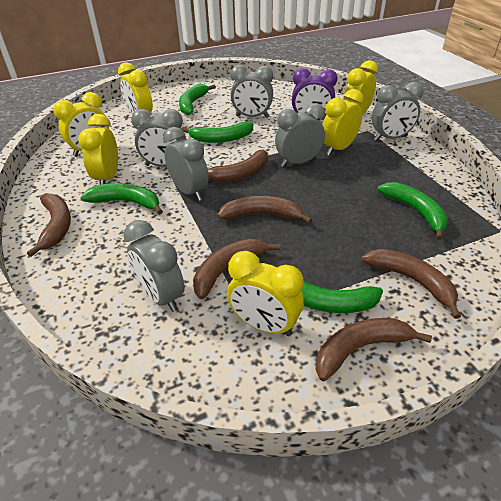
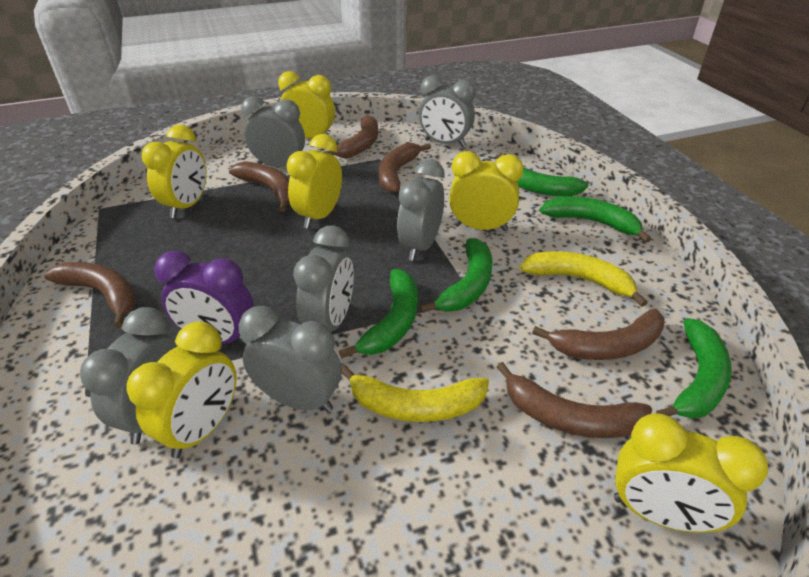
yellow banana: none = 0 -> [341,365,489,422] [520,251,648,307] = 2

